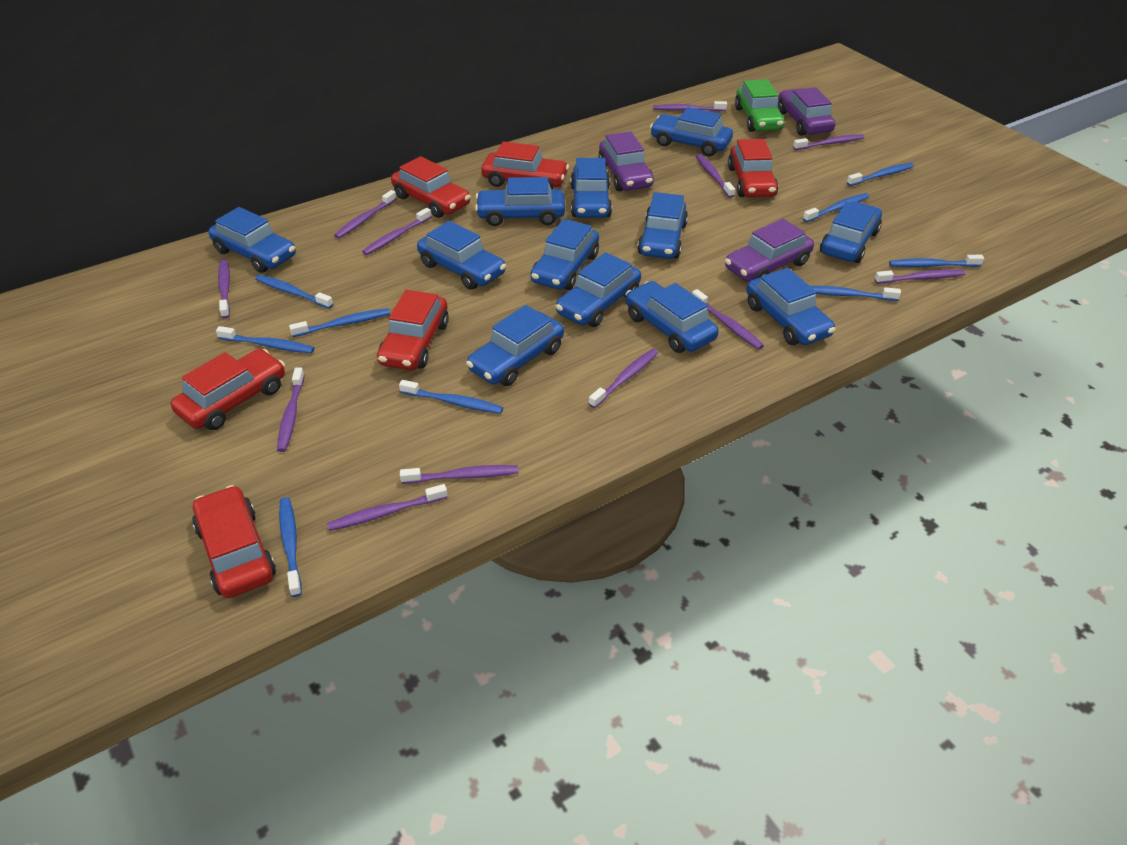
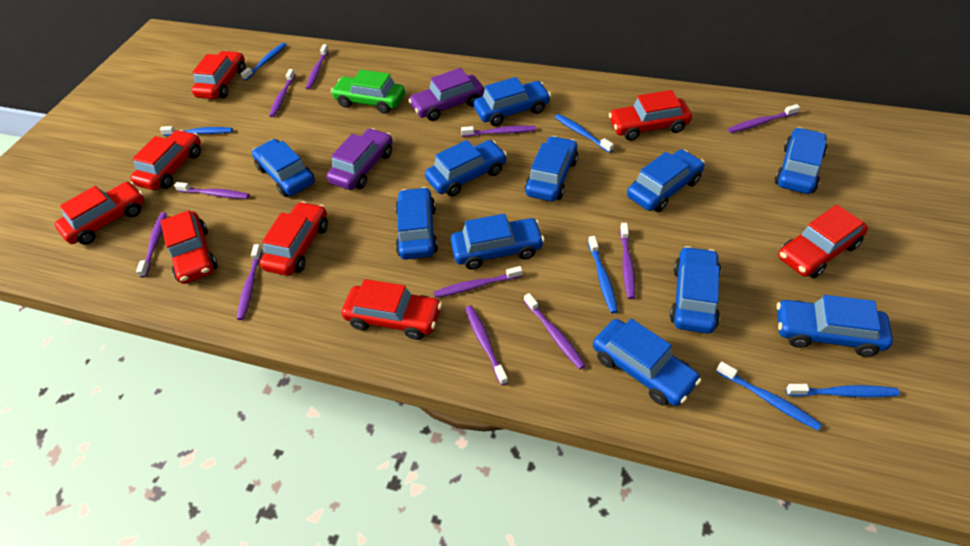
blue car: [209,207,296,273] [417,221,506,290] [466,305,564,386] [475,177,565,226] [531,219,599,290] [556,252,641,327] [570,158,612,218] [626,281,719,353] [637,192,688,259] [650,107,733,156] [747,268,836,345] [820,201,882,263] = 12 -> [252,139,315,197] [395,187,438,260] [425,140,507,196] [450,214,545,270] [474,77,551,126] [525,136,578,201] [593,319,702,406] [627,149,705,212] [670,246,721,334] [775,127,827,194] [777,295,893,357] = 11
blue toothbrush: [216,326,314,353] [255,275,333,309] [279,497,302,597] [289,308,390,337] [399,380,503,414] [803,193,869,222] [810,286,901,301] [847,163,914,186] [889,255,984,267] = 9 -> [160,126,233,136] [241,43,287,81] [555,114,614,153] [588,236,618,313] [716,362,822,431] [786,384,900,397] = 6
purple car: [598,132,654,191] [725,219,814,282] [778,87,836,136] = 3 -> [327,128,393,190] [409,68,484,121] = 2
purple toothbrush: [218,259,230,319] [277,367,305,452] [327,484,448,531] [334,190,397,239] [362,208,432,255] [400,465,518,484] [589,349,658,408] [653,101,727,111] [692,289,764,350] [696,154,735,198] [793,134,865,150] [875,269,965,284] = 12 -> [136,212,167,277] [174,182,249,199] [237,244,263,320] [269,69,295,117] [306,44,329,89] [433,266,523,298] [461,125,536,137] [465,306,508,385] [524,293,586,369] [620,223,636,299] [728,104,800,133] = 11
red car: [171,349,285,430] [192,485,276,598] [377,290,449,370] [391,156,471,218] [481,141,569,189] [728,139,778,197] = 6 -> [55,182,145,245] [130,130,201,190] [160,210,218,284] [191,51,246,99] [260,201,328,276] [342,279,442,340] [609,90,692,141] [778,205,868,278] = 8

